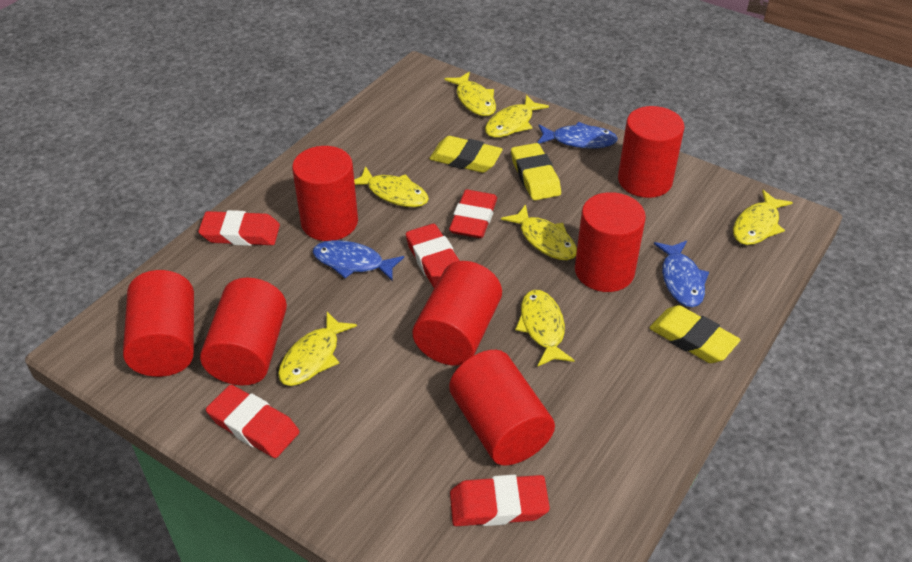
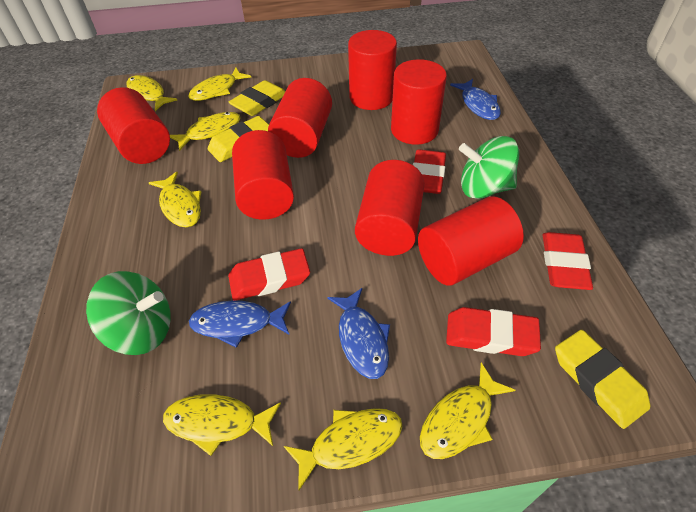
green spinning top: none = 0 -> [86,271,171,355] [459,136,519,199] = 2
red eraser: [198,210,280,246] [206,385,299,458] [406,223,460,288] [449,190,497,238] [450,475,550,526] = 5 -> [228,248,310,301] [413,149,446,194] [446,307,541,356] [543,232,593,290] = 4

